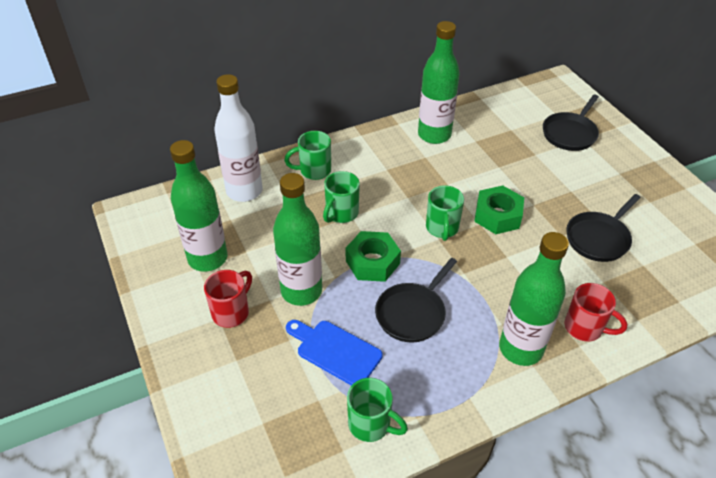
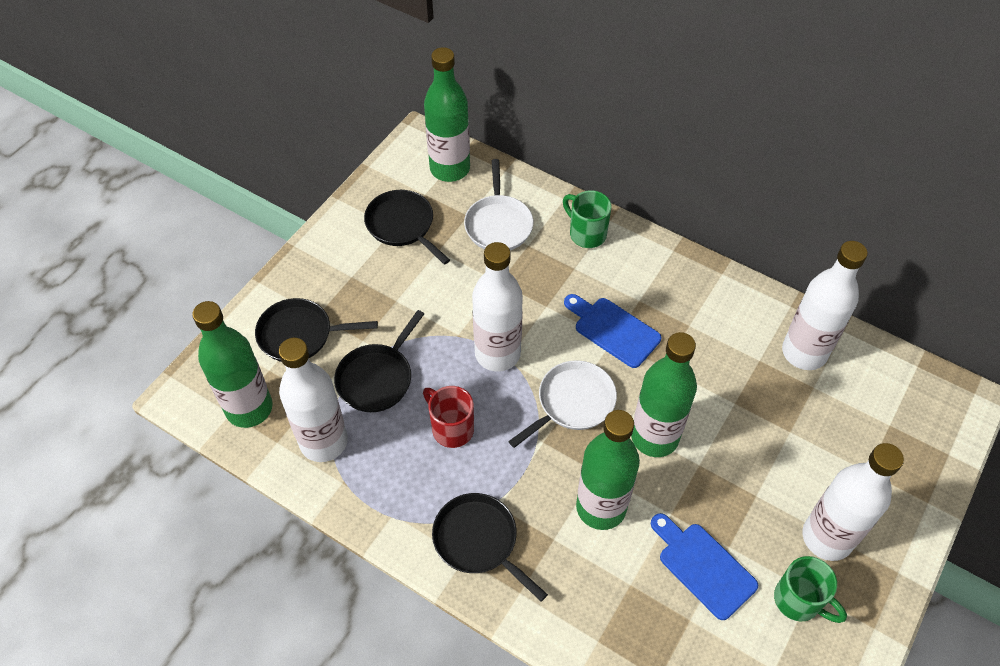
black pan: [375,258,457,342] [543,94,599,151] [566,194,641,262] = 3 -> [255,298,378,362] [334,310,424,412] [364,190,450,265] [432,493,548,602] = 4
blue cutting board: [286,320,383,386] = 1 -> [564,294,661,368] [651,513,758,620] = 2
green mug: [284,131,331,180] [323,171,360,223] [347,378,408,442] [426,185,464,241] = 4 -> [563,190,612,248] [774,556,847,623] = 2
green nut: [346,231,401,282] [474,185,524,234] = 2 -> none = 0
red mug: [204,270,252,328] [565,283,628,341] = 2 -> [423,386,474,448] = 1
white bottle: [214,74,263,202] = 1 -> [279,338,348,462] [472,242,523,372] [782,241,867,370] [802,443,904,561] = 4
white pan: none = 0 -> [464,159,533,250] [508,360,617,448] = 2

